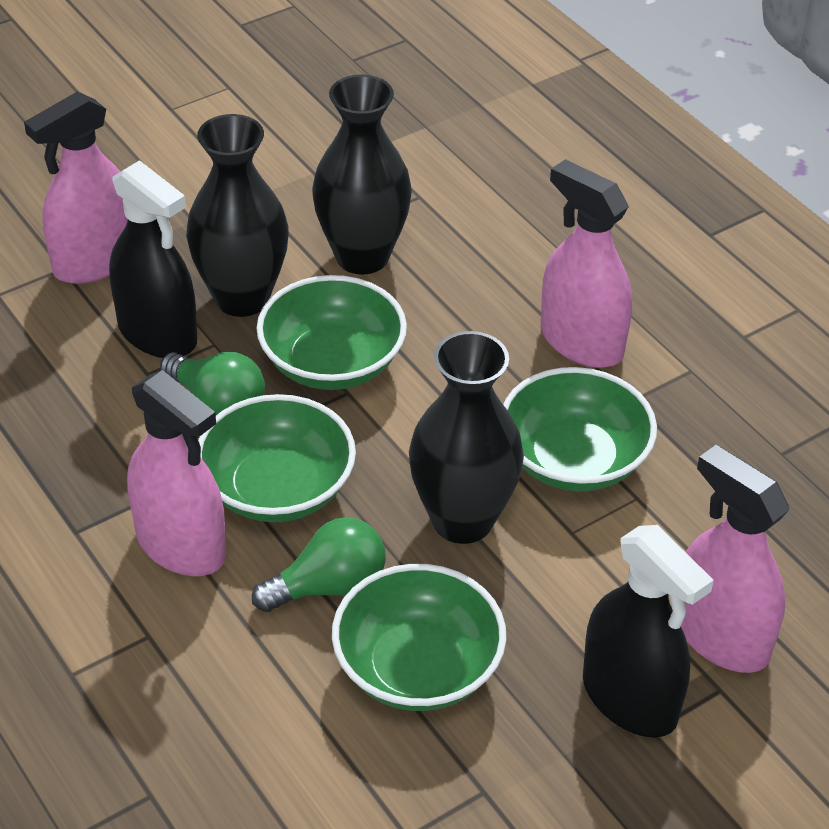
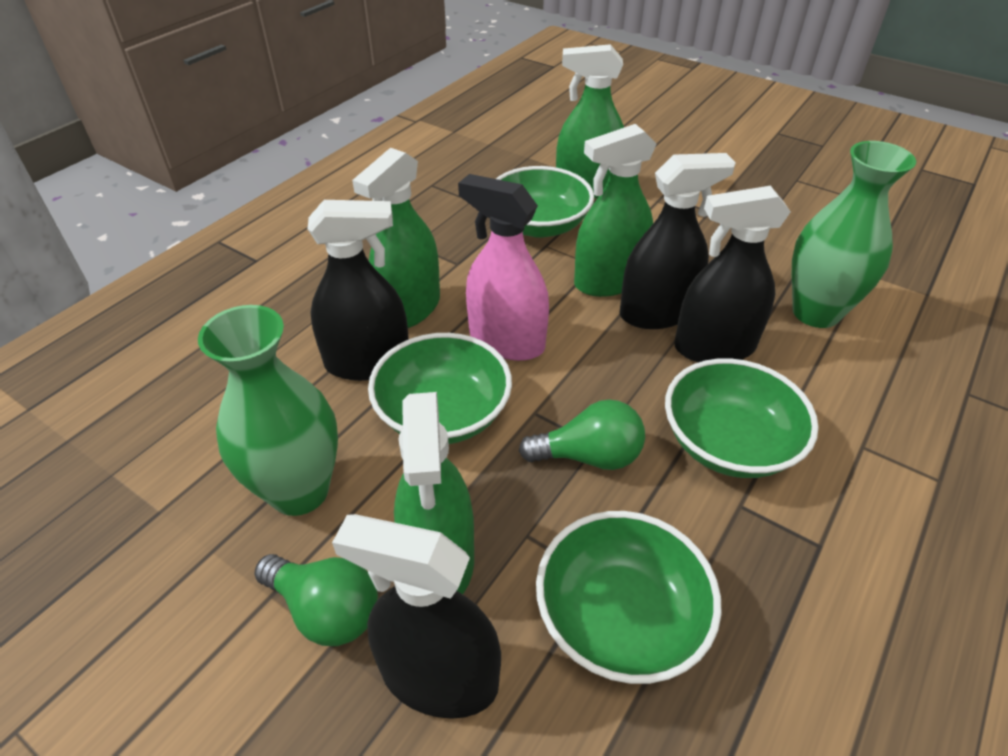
black spray bottle: [109,160,197,358] [583,525,714,738] = 2 -> [308,200,409,381] [332,514,501,719] [619,153,736,329] [674,186,791,362] = 4
black vase: [186,114,289,317] [312,74,412,275] [409,331,524,544] = 3 -> none = 0
green spray bottle: none = 0 -> [352,148,440,328] [394,392,474,594] [556,44,624,199] [574,124,657,297] = 4
green vase: none = 0 -> [198,305,338,516] [792,141,916,328] = 2
pink spray bottle: [24,91,128,284] [127,370,226,576] [541,159,632,368] [681,445,790,673] = 4 -> [458,174,549,361] = 1

